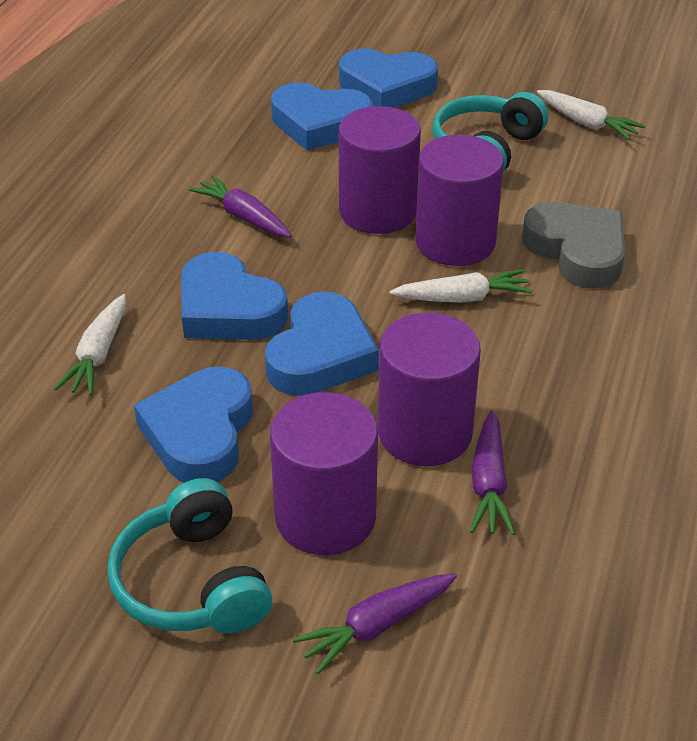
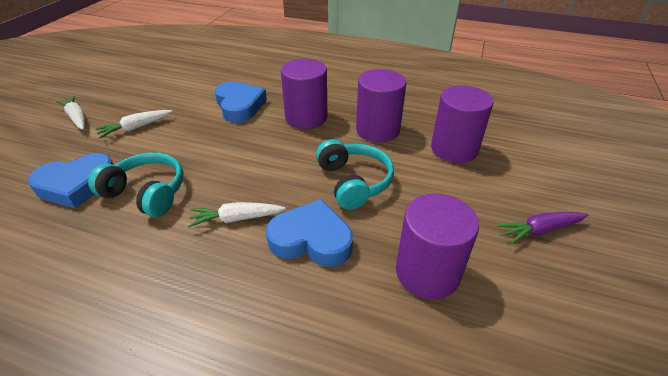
blue heart: [134,367,253,483] [181,251,288,340] [265,292,379,396] [271,83,373,151] [339,49,438,108] = 5 -> [28,153,114,209] [215,81,267,123] [266,199,353,267] = 3
grey heart: [522,202,625,288] = 1 -> none = 0
purple carrot: [189,175,292,237] [292,573,457,674] [470,410,515,535] = 3 -> [497,212,588,244] = 1

